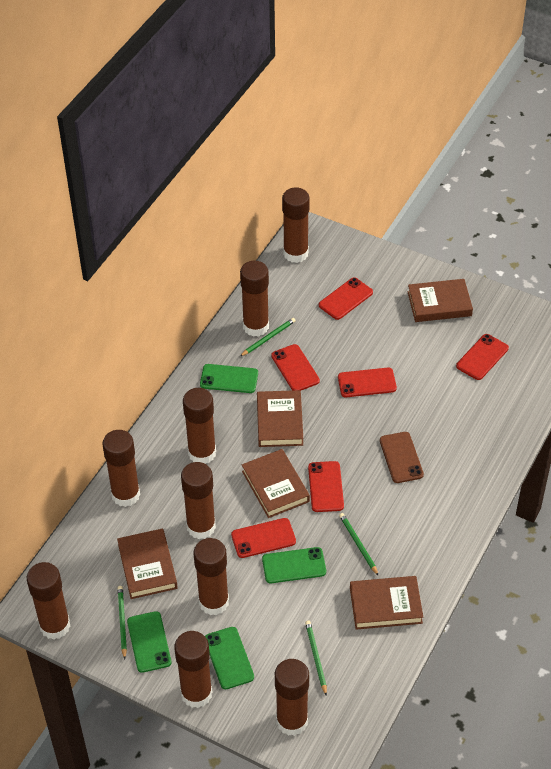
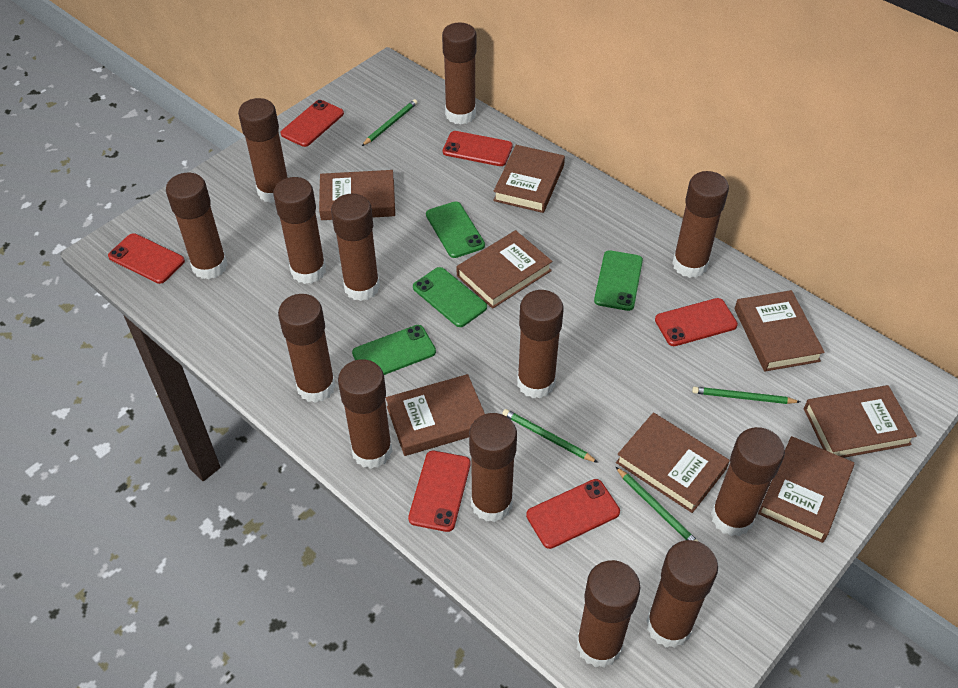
brown book: [117,528,178,599] [242,449,310,518] [257,390,303,447] [350,576,423,630] [408,279,473,322] = 5 -> [319,170,395,220] [386,374,485,456] [456,230,552,309] [493,145,565,213] [616,413,730,513] [735,290,825,371] [758,436,854,543] [804,385,917,458] = 8
brown glue stick: [27,562,70,640] [102,430,140,507] [174,631,212,708] [181,462,216,539] [183,388,216,464] [194,538,229,615] [240,261,269,337] [275,659,309,736] [282,187,310,263] = 9 -> [166,172,228,279] [238,98,288,203] [273,177,326,284] [278,294,336,403] [331,194,380,301] [338,359,392,469] [442,22,477,124] [469,413,517,522] [517,290,564,399] [577,560,640,668] [646,540,718,648] [672,171,729,278] [711,427,785,536] = 13
brown phone: [380,432,424,483] = 1 -> none = 0

